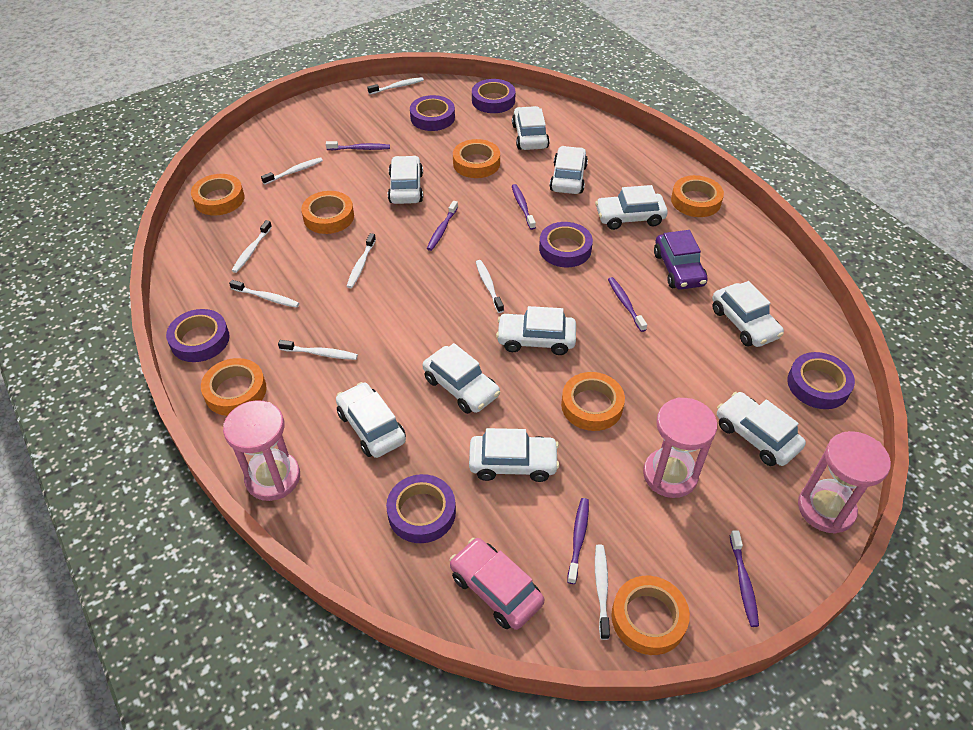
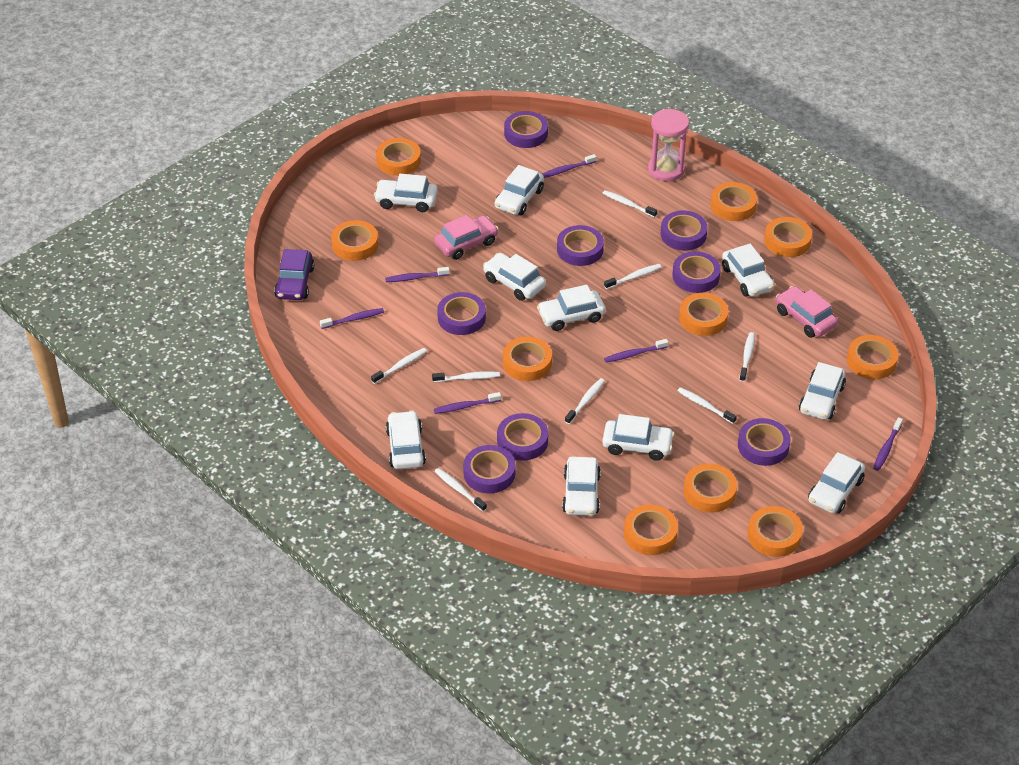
orange tape: [191,174,244,215] [201,358,266,416] [301,191,354,234] [453,139,500,178] [561,372,625,431] [611,576,690,655] [671,175,724,217] = 7 -> [331,220,378,261] [376,138,421,176] [503,337,552,381] [624,505,678,555] [679,293,728,336] [684,463,737,513] [711,182,757,221] [748,506,803,557] [764,217,812,257] [847,335,898,379] = 10
pink car: [450,538,544,630] = 1 -> [434,215,499,260] [776,286,838,338] = 2
pink hourglass: [223,400,300,501] [643,398,717,498] [798,431,891,534] = 3 -> [648,109,689,181] = 1
purple tape: [166,309,230,362] [386,474,456,543] [410,95,455,131] [472,79,516,113] [539,222,593,267] [787,352,855,409] = 6 -> [437,292,486,335] [463,445,515,493] [497,413,548,461] [504,111,548,148] [557,225,604,266] [661,211,708,251] [672,251,721,293] [738,418,791,466] = 8

